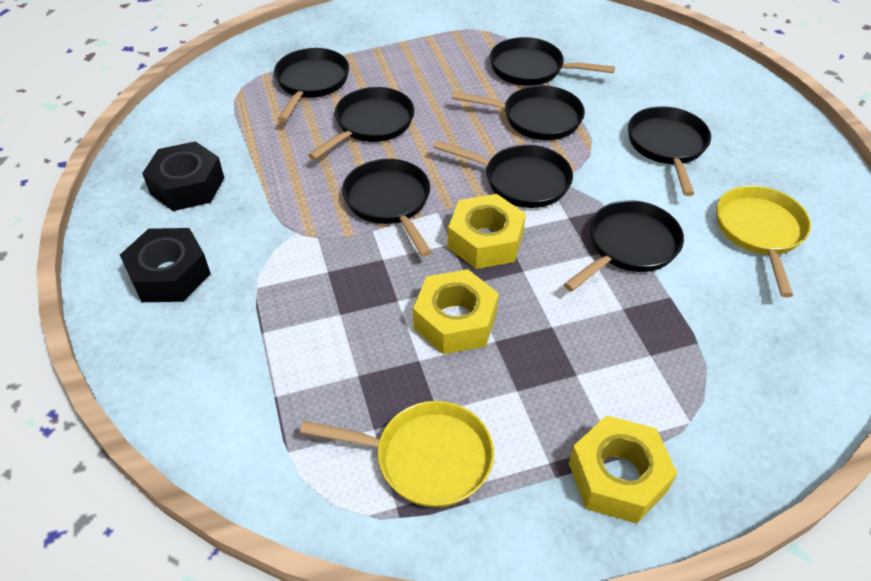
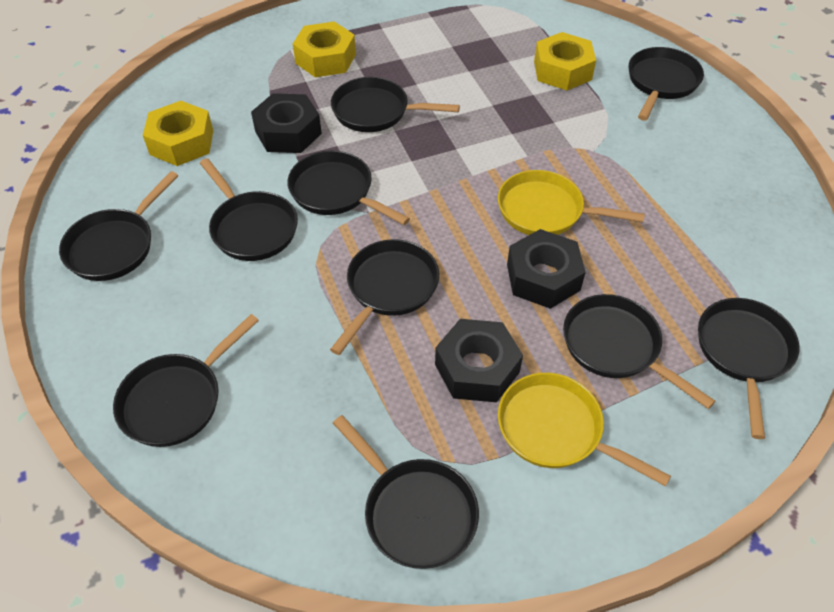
black nut: [120,228,211,302] [142,141,224,211] = 2 -> [251,93,322,153] [435,319,523,402] [507,229,586,309] = 3
black pan: [274,48,349,122] [308,87,414,160] [342,159,432,257] [433,141,573,208] [451,85,585,140] [490,37,615,86] [564,200,684,292] [628,106,711,196] = 8 -> [59,171,178,281] [113,314,259,447] [200,158,298,261] [287,151,410,225] [330,239,439,355] [331,77,460,132] [333,415,479,569] [563,294,715,409] [629,47,704,121] [698,298,799,439] = 10

